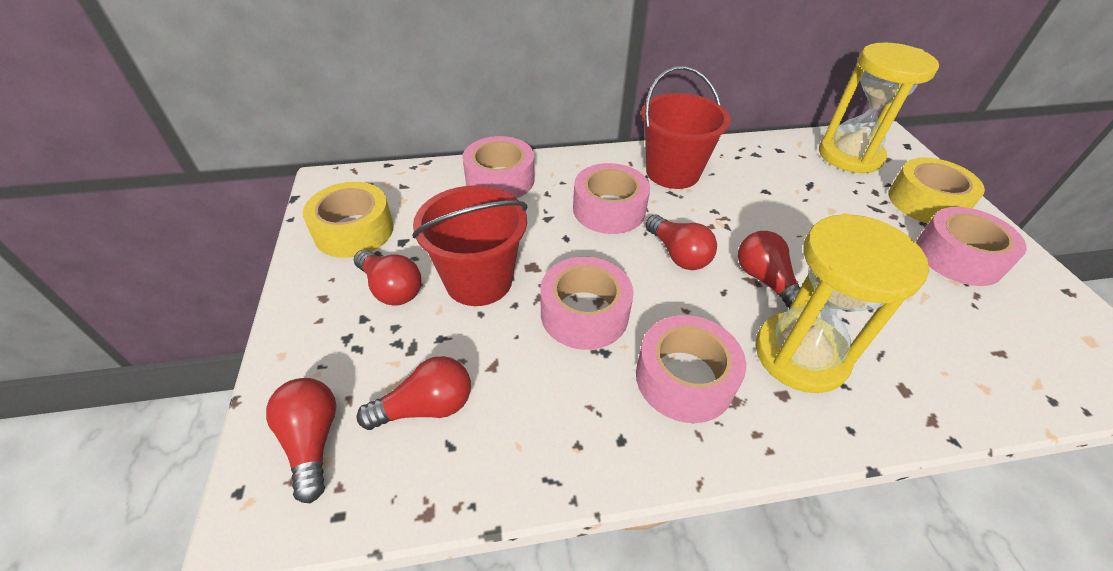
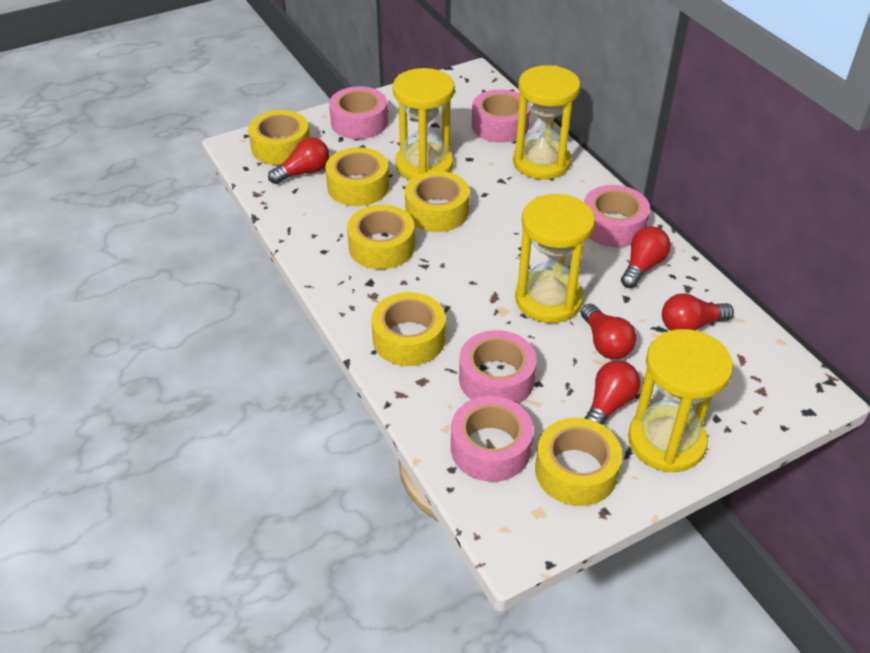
red bucket: [412,185,527,306] [641,66,730,189] = 2 -> none = 0
yellow hourglass: [755,213,930,393] [819,42,939,174] = 2 -> [393,68,455,180] [513,65,581,180] [515,194,595,323] [628,329,733,472] = 4
yellow tape: [303,182,394,258] [888,157,985,224] = 2 -> [248,110,310,165] [325,147,389,206] [347,205,415,269] [371,292,446,366] [405,171,469,232] [535,418,622,506] = 6

